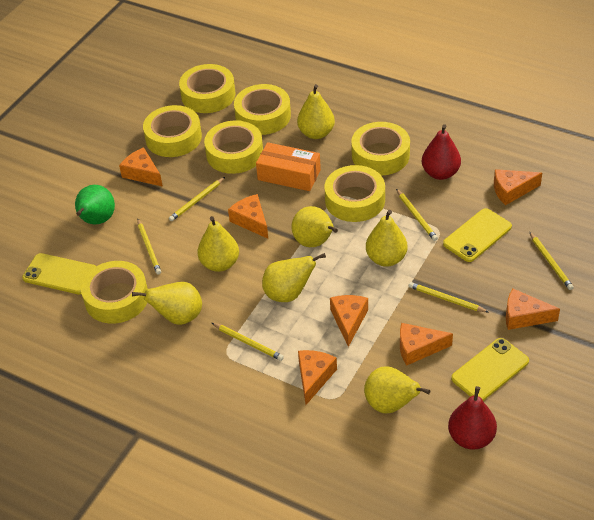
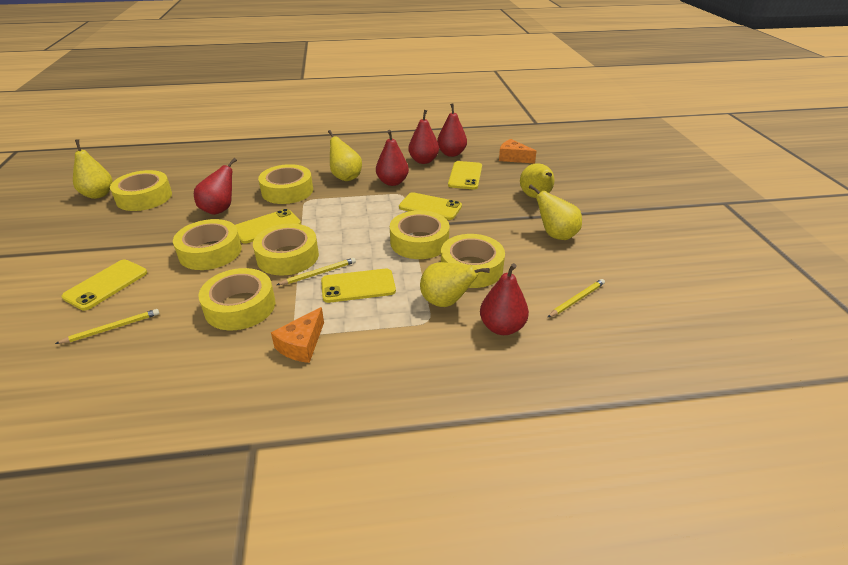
green pear: [75,185,115,224] = 1 -> none = 0
orange box: [256,142,321,191] = 1 -> none = 0
orange cheese: [119,147,163,187] [228,194,268,239] [298,350,337,405] [330,295,368,347] [400,323,453,366] [494,169,542,205] [506,289,560,330] = 7 -> [271,307,324,363] [499,139,537,163] = 2
red pear: [422,124,461,180] [448,386,497,450] = 2 -> [194,158,237,215] [376,130,409,186] [408,110,439,164] [437,103,467,157] [480,263,529,335] = 5
yellow pear: [132,282,202,325] [197,216,239,272] [262,253,326,302] [291,206,338,247] [297,84,335,139] [364,366,431,413] [366,210,408,267] = 7 -> [73,140,112,199] [328,130,362,181] [420,262,490,307] [520,163,554,198] [529,185,582,240] = 5
yellow pencil: [137,219,161,274] [169,177,225,221] [212,323,284,361] [396,189,438,241] [409,282,488,312] [530,232,574,290] = 6 -> [55,309,159,344] [277,258,356,285] [547,279,605,318] = 3
yellow phone: [22,253,96,295] [443,208,512,262] [451,338,529,401] = 3 -> [62,260,147,310] [235,209,301,244] [321,269,396,303] [399,192,462,220] [448,161,482,189] = 5

